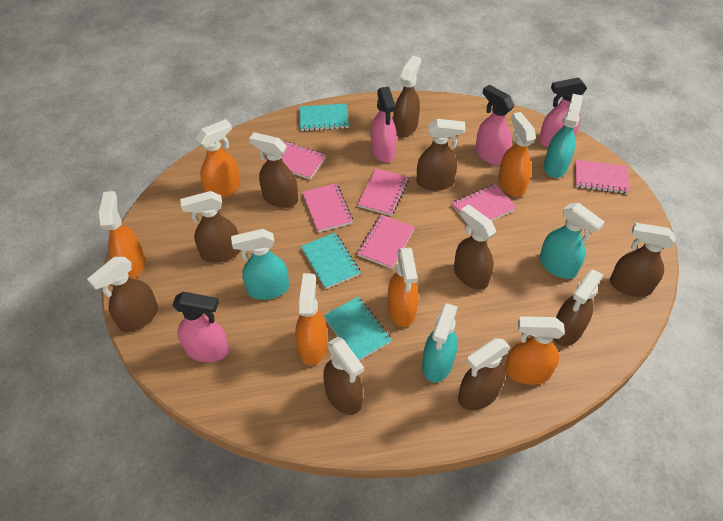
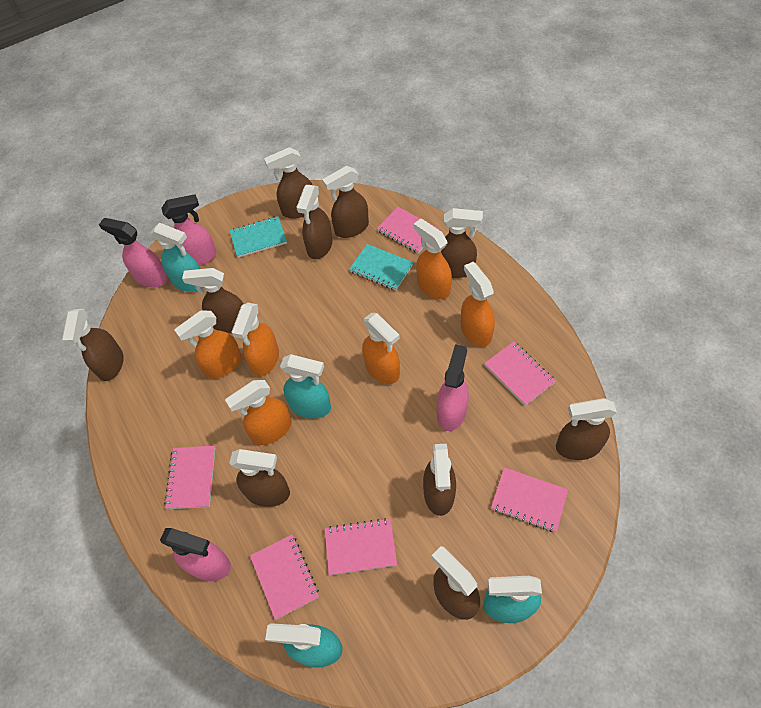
turquoise notebook: [299,104,349,131] [301,233,361,289] [324,297,392,361] = 3 -> [229,216,287,258] [349,244,413,290] = 2

